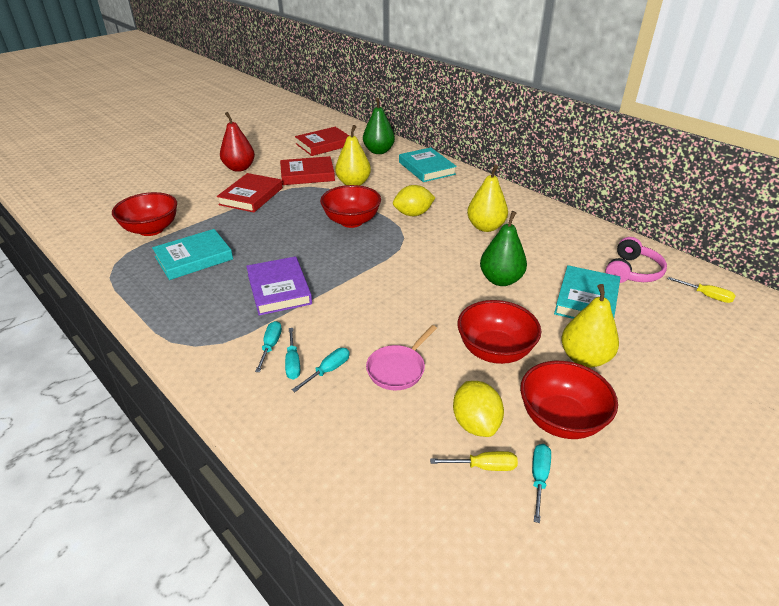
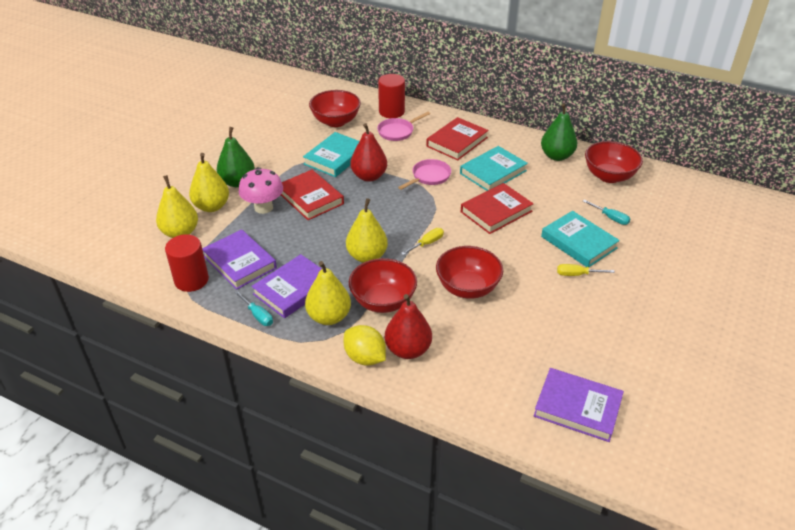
pink headphones: [605,237,667,283] = 1 -> none = 0
pink mushroom: none = 0 -> [239,167,283,214] = 1
pink pan: [366,325,437,390] = 1 -> [377,112,430,141] [398,159,451,190] = 2
purple book: [246,256,312,315] = 1 -> [202,229,277,290] [251,254,322,318] [534,368,624,442] = 3
red cylinder: none = 0 -> [165,234,209,292] [378,74,405,118] = 2
red pear: [220,112,255,172] = 1 -> [350,123,387,182] [385,294,432,359] = 2
turquoise screwdriver: [255,321,282,372] [285,328,300,379] [292,348,350,392] [532,444,551,523] = 4 -> [234,291,273,326] [583,200,630,225] = 2
yellow lemon: [393,185,436,216] [453,381,504,437] = 2 -> [344,325,386,366] = 1
yellow pear: [335,125,371,186] [467,165,508,232] [561,284,619,367] = 3 -> [156,175,198,238] [189,153,229,212] [305,261,351,325] [346,198,388,263] = 4

